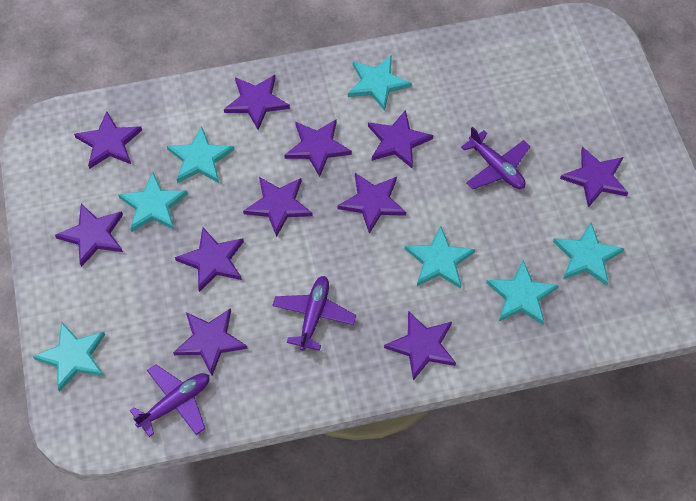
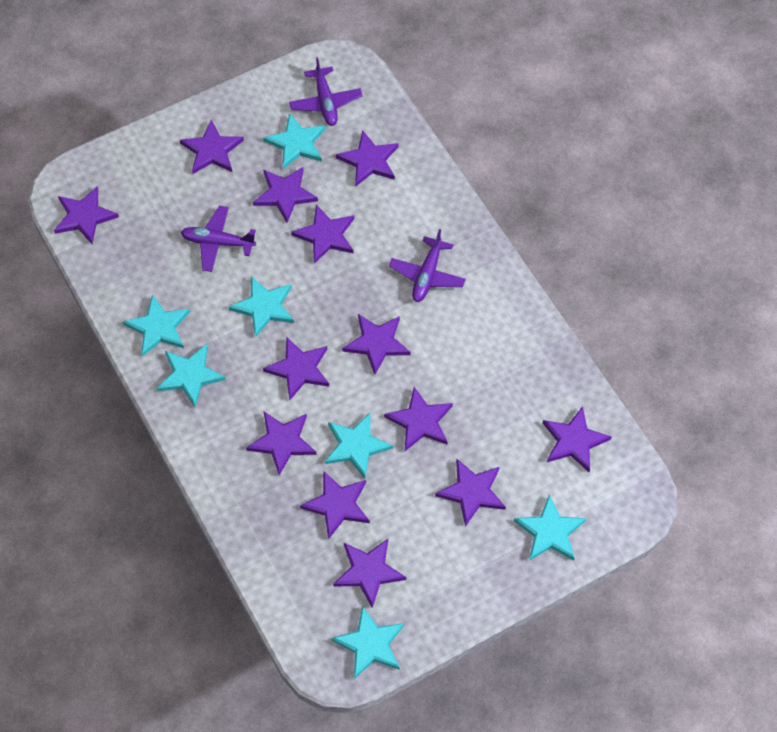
purple star: [55,204,123,267] [74,111,142,169] [173,308,248,376] [175,228,244,292] [224,75,290,130] [243,177,313,237] [284,120,352,177] [337,173,406,234] [368,110,433,168] [384,311,456,381] [560,147,628,208] = 11 -> [54,186,119,244] [180,120,244,174] [246,412,317,475] [253,167,318,223] [263,338,329,401] [291,205,354,264] [300,471,370,539] [333,539,406,608] [336,130,399,186] [342,314,411,374] [384,387,453,451] [435,459,506,527] [543,406,612,472] = 13

